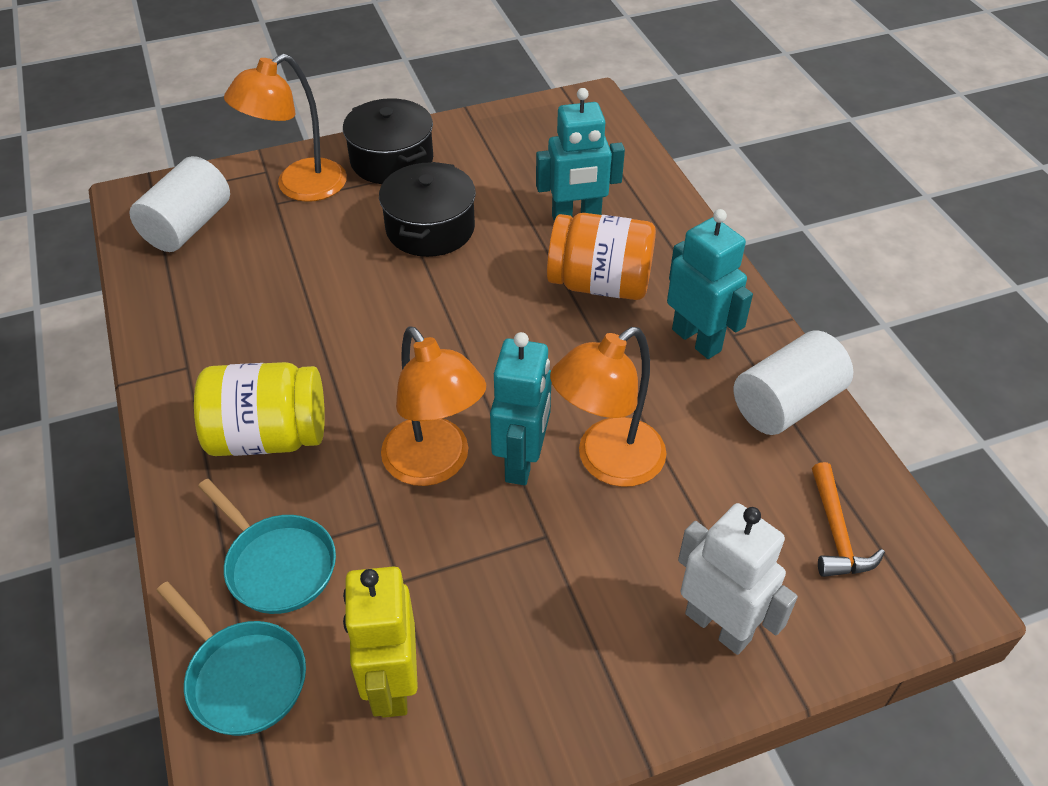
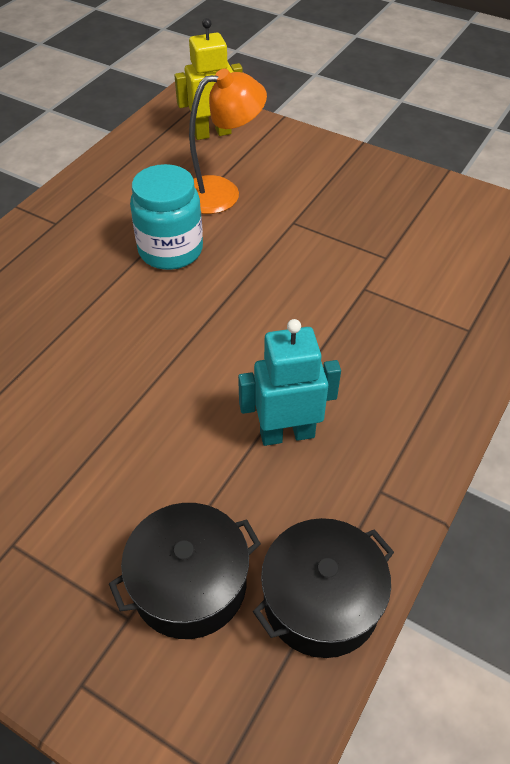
orange hammer: [812,462,885,577] = 1 -> none = 0
orange jar: [547,213,656,300] = 1 -> none = 0
orange lamp: [224,54,347,202] [381,326,486,486] [550,327,666,487] = 3 -> [189,69,267,214] = 1
turquoise jar: none = 0 -> [130,164,203,270] = 1
turquoise pan: [156,582,306,736] [198,479,336,614] = 2 -> none = 0
turquoise robot: [490,332,551,485] [536,88,625,221] [667,209,753,359] = 3 -> [238,319,341,446] = 1
white cylinder: [129,156,230,252] [734,331,853,435] = 2 -> none = 0
white robot: [678,503,798,655] = 1 -> none = 0
yellow jar: [194,362,325,456] = 1 -> none = 0

